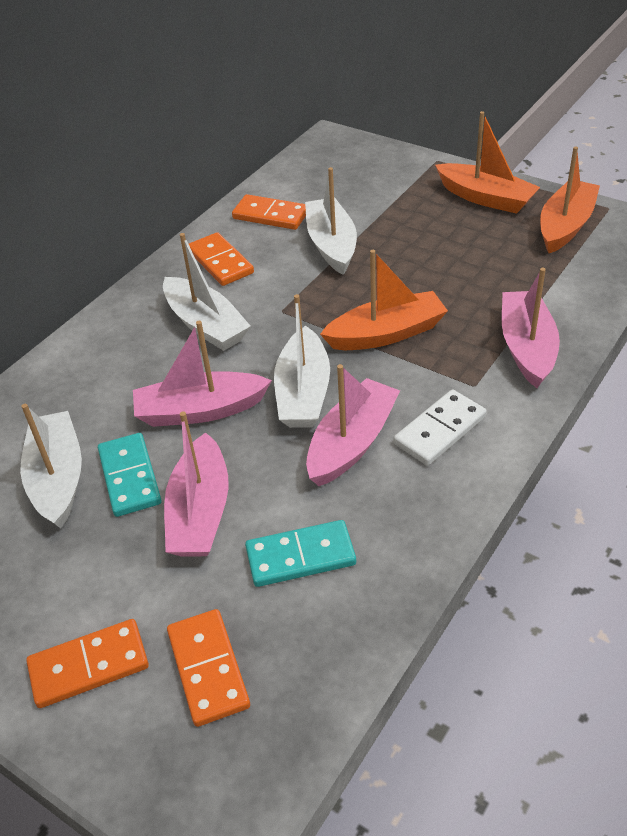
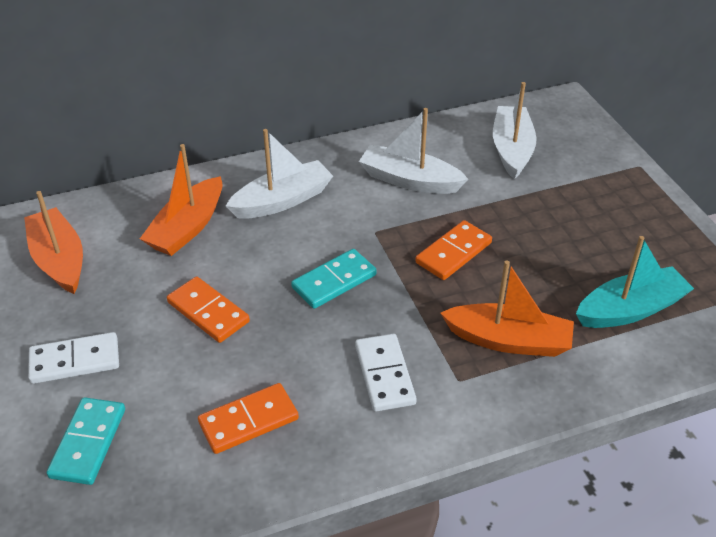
orange domino: [26,619,149,708] [167,609,250,727] [189,232,254,286] [232,194,306,230] = 4 -> [167,277,250,343] [198,383,299,454] [415,220,492,280] = 3
pink boat: [133,321,272,427] [164,411,229,557] [306,364,400,486] [502,268,560,388] = 4 -> none = 0
turquoise boat: none = 0 -> [576,236,694,328] = 1
white boat: [20,404,82,529] [163,233,251,351] [274,294,330,428] [305,167,357,275] = 4 -> [226,129,333,219] [359,108,468,194] [493,82,537,179] = 3
white domino: [394,389,487,465] = 1 -> [28,332,119,384] [355,334,417,412] = 2

